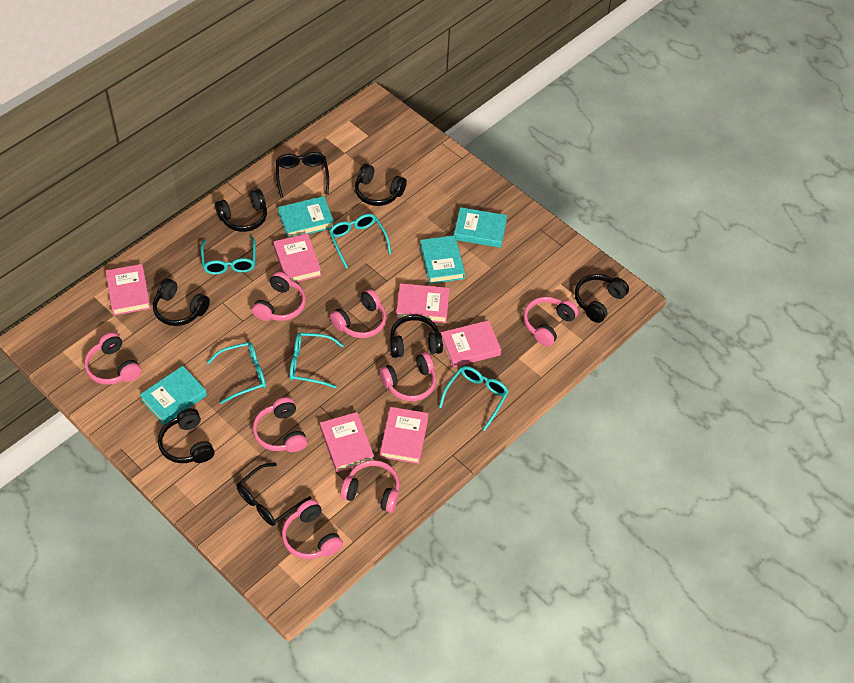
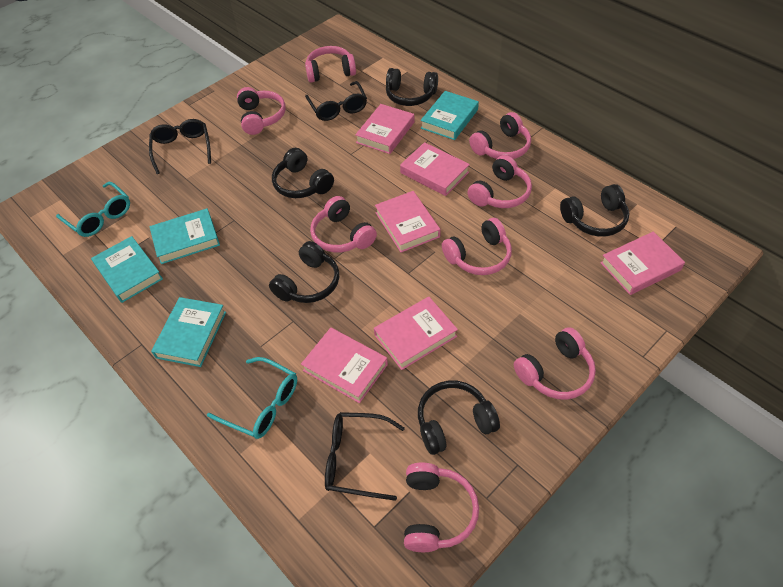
black glasses: [237,463,311,526] [276,152,329,198] = 2 -> [149,119,211,174] [305,81,367,121] [325,412,405,501] = 3
black headphones: [153,278,210,326] [158,408,215,463] [215,189,267,232] [355,164,407,206] [390,315,443,358] [575,274,629,323] = 6 -> [269,241,339,303] [272,148,334,198] [386,68,438,106] [418,380,500,455] [560,184,629,237] = 5
turquoise glasses: [201,236,256,275] [207,342,266,404] [290,333,344,388] [329,214,391,269] [439,366,509,431] = 5 -> [56,182,130,237] [207,357,297,439] = 2

